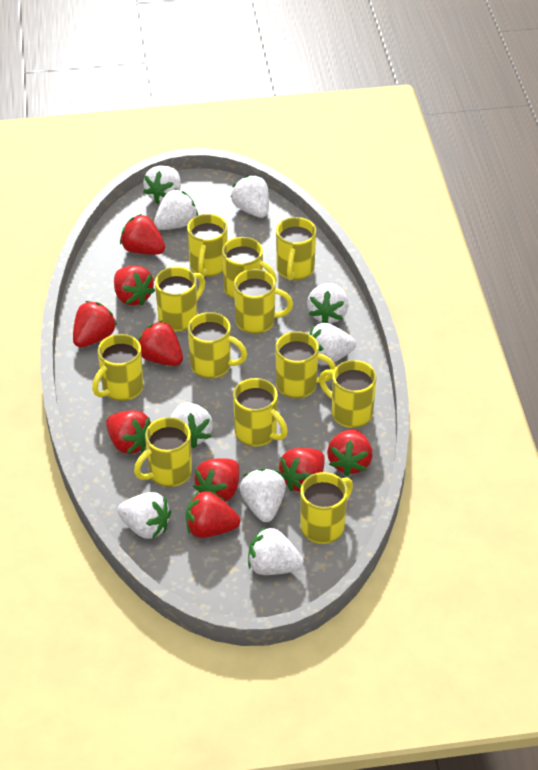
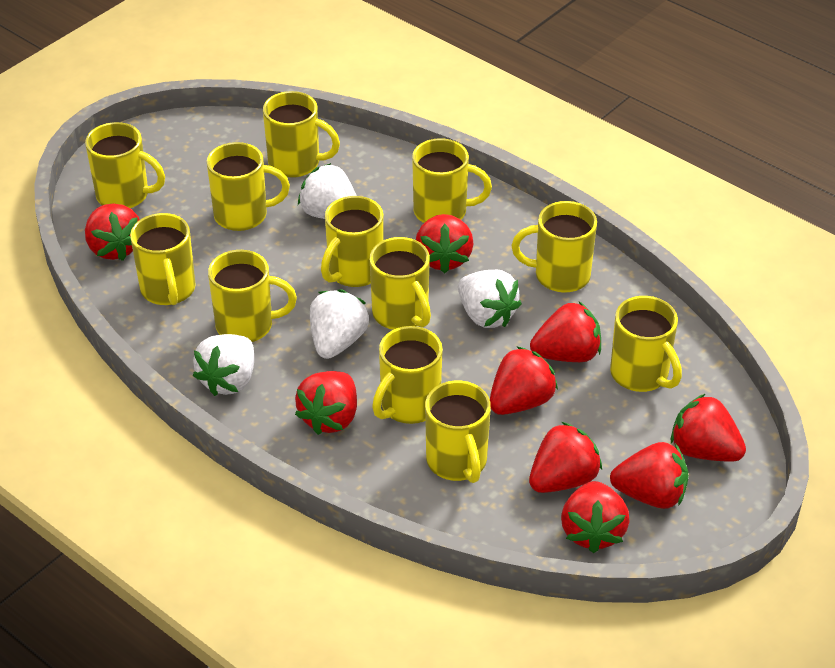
white strawberry: [117,492,171,539] [143,166,181,204] [154,189,198,230] [171,403,213,448] [231,175,269,218] [240,468,286,522] [248,526,304,575] [307,283,349,323] [310,323,356,365] = 9 -> [193,334,254,396] [298,163,357,219] [310,289,369,359] [458,270,522,328] = 4

